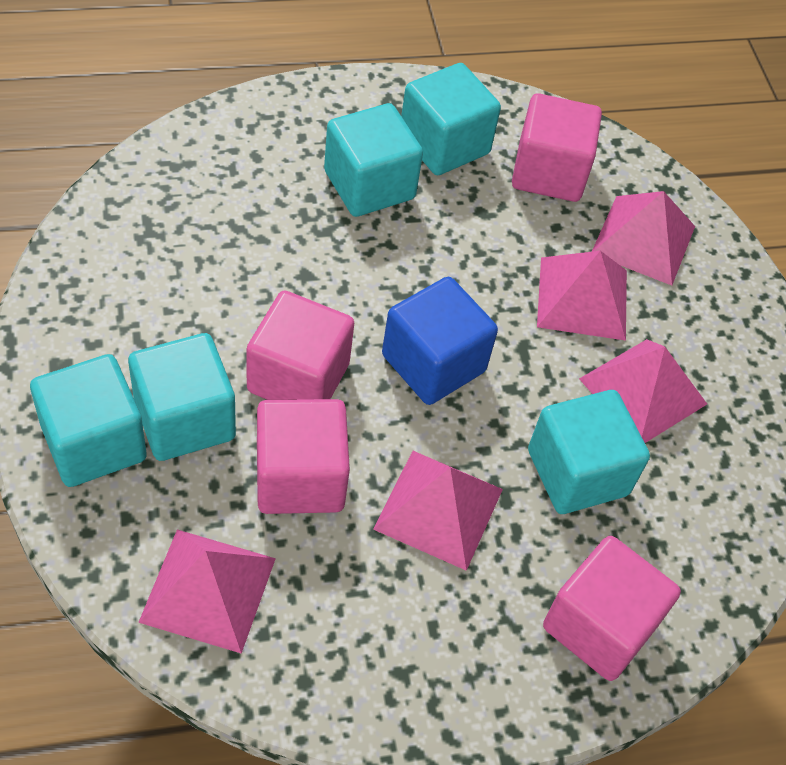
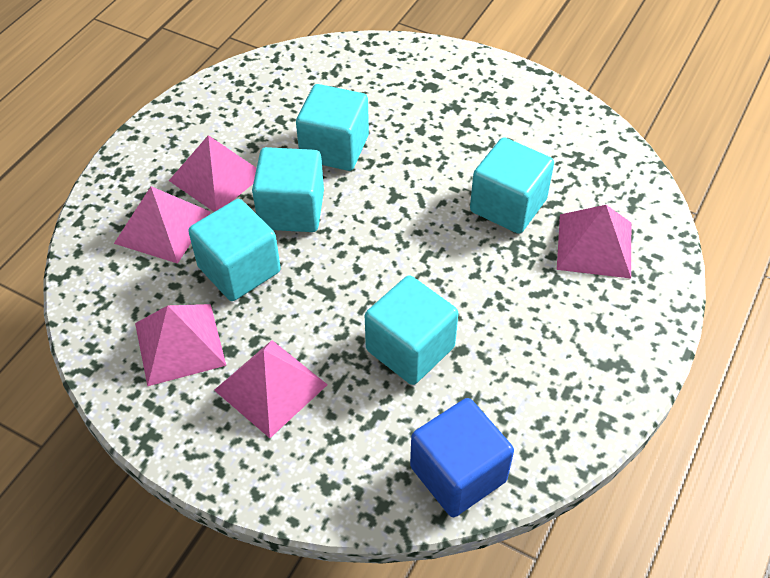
pink cube: [246,291,354,400] [257,399,350,514] [512,93,602,202] [543,536,681,681] = 4 -> none = 0

